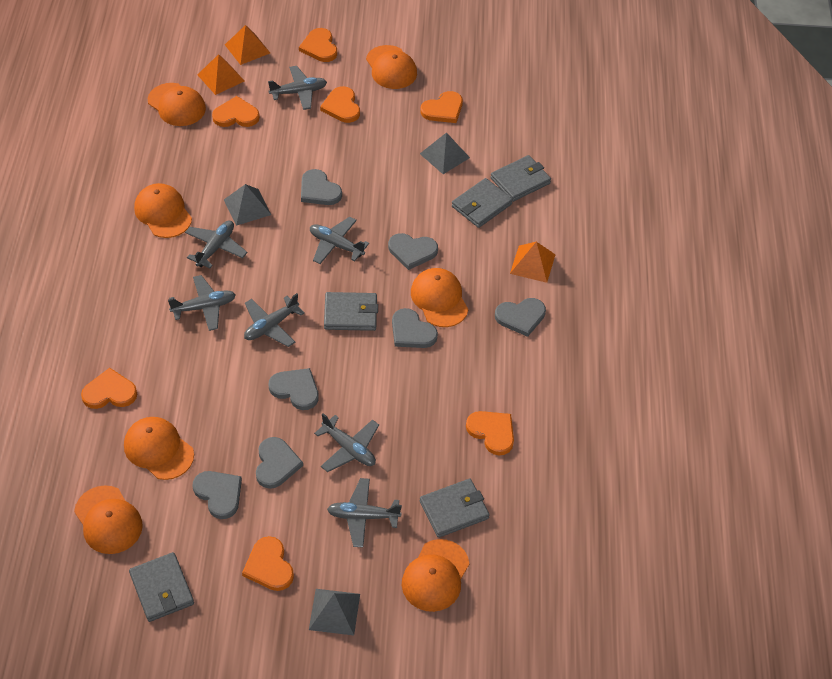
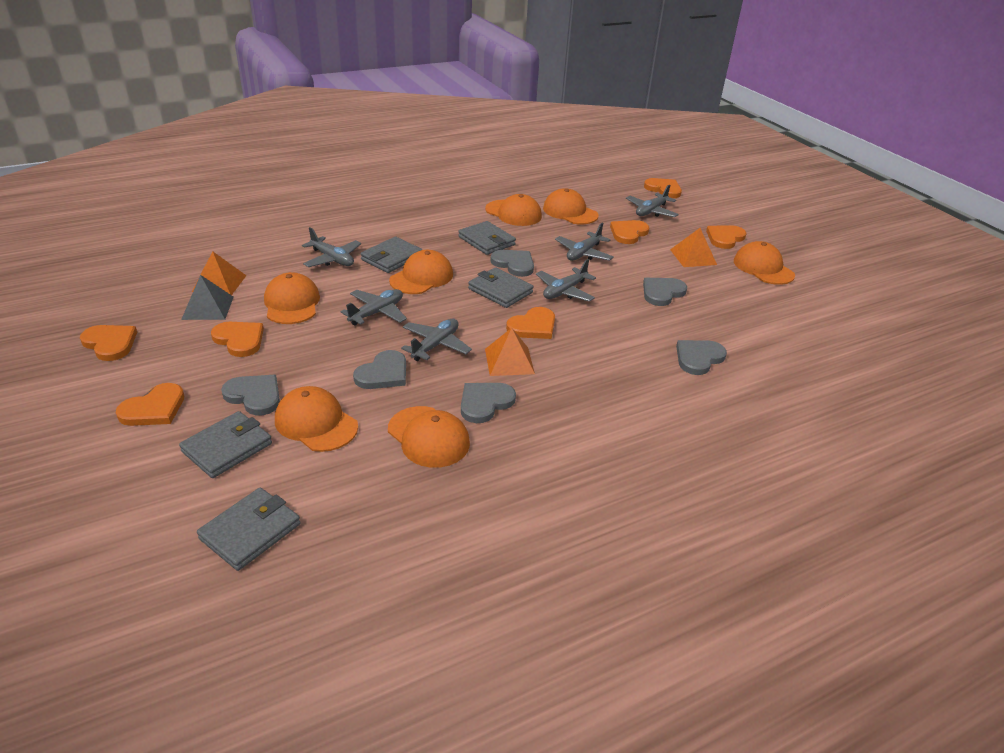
grey heart: [193,471,242,519] [256,437,303,489] [269,368,319,410] [301,169,342,205] [388,233,438,270] [392,308,438,348] [495,298,546,337] = 7 -> [221,375,280,415] [353,350,406,389] [461,383,516,423] [490,250,534,277] [643,278,687,306] [676,340,727,375] = 6
grey plane: [168,275,236,331] [185,221,247,268] [244,293,305,347] [268,66,327,110] [310,217,369,264] [314,413,379,472] [327,478,402,548] = 7 -> [302,227,361,267] [341,289,407,325] [401,319,472,361] [536,259,596,302] [555,223,614,261] [626,185,679,217] = 6
grey pyramid: [224,184,271,226] [309,589,360,635] [420,132,470,174] = 3 -> [181,275,234,320] = 1

